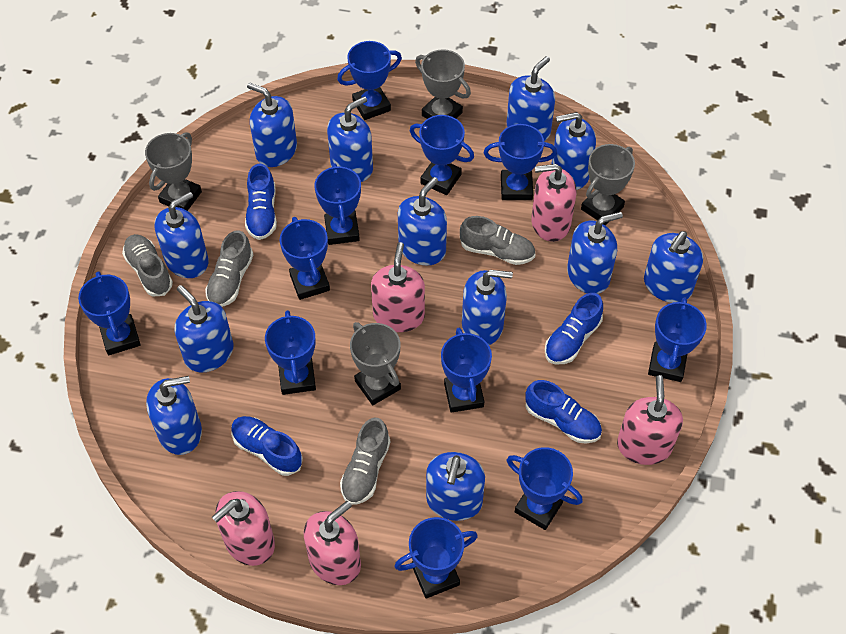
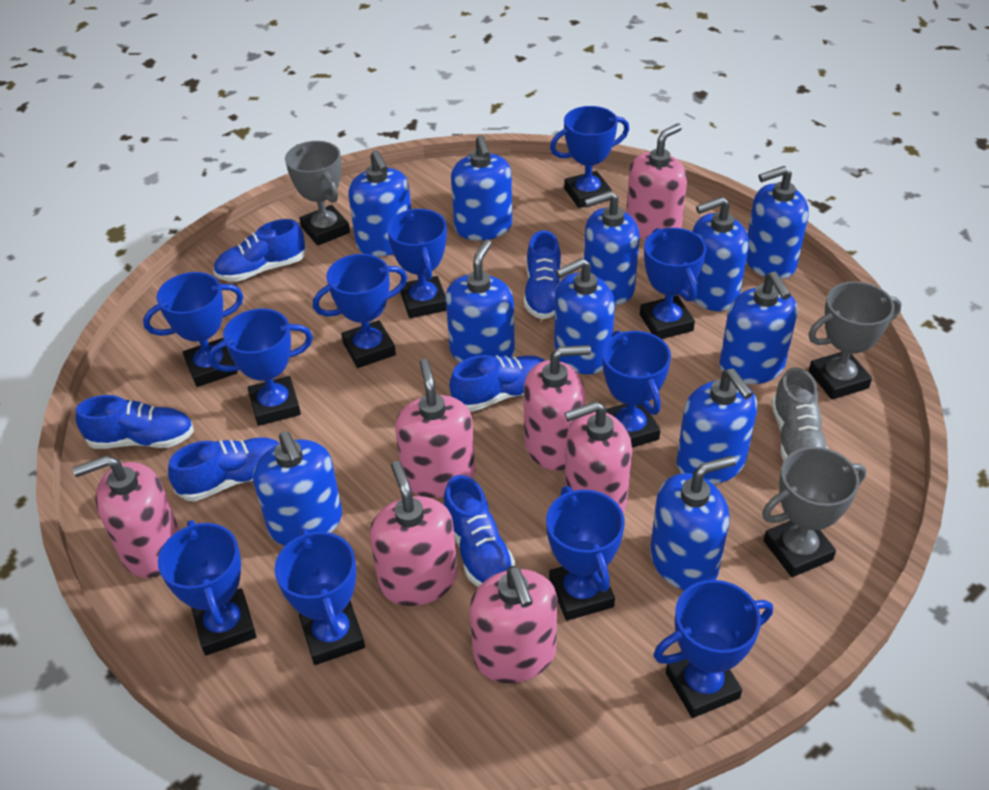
blue shoe: [231,416,303,476] [245,163,277,240] [525,380,602,443] [545,293,603,364] = 4 -> [76,395,194,449] [168,437,279,502] [213,219,306,282] [444,475,515,587] [449,355,545,412] [524,230,561,319] = 6
blue soap dispenser: [146,376,202,455] [155,192,209,278] [175,285,233,372] [247,83,297,167] [327,96,373,182] [398,177,447,266] [426,452,485,521] [462,270,513,345] [507,56,555,141] [552,112,596,190] [567,212,623,294] [644,231,703,303] = 12 -> [253,431,342,546] [348,150,411,256] [446,239,515,362] [451,135,512,241] [554,258,615,374] [584,191,640,305] [650,455,736,590] [676,368,757,484] [687,196,749,311] [720,272,798,384] [746,166,809,279] = 11
grey shoe: [122,234,173,297] [205,230,253,307] [340,418,390,505] [460,216,535,265] = 4 -> [772,367,828,461] = 1
grey trophy: [145,132,202,211] [350,322,401,405] [415,49,471,119] [581,144,635,225] = 4 -> [285,141,350,246] [762,447,866,577] [808,282,902,399] = 3
pink soap dispenser: [212,491,275,566] [304,501,361,585] [371,242,425,332] [531,164,576,242] [617,375,683,465] = 5 -> [73,455,180,578] [370,461,457,606] [395,359,475,498] [469,566,558,683] [524,345,591,471] [564,401,632,512] [626,123,687,240] = 7

